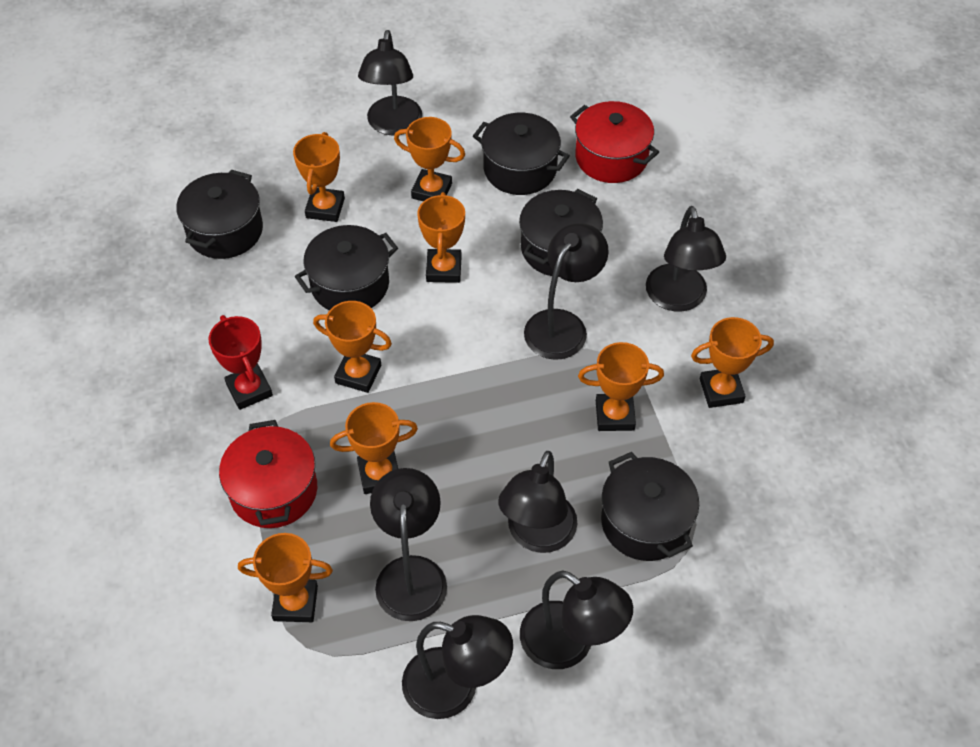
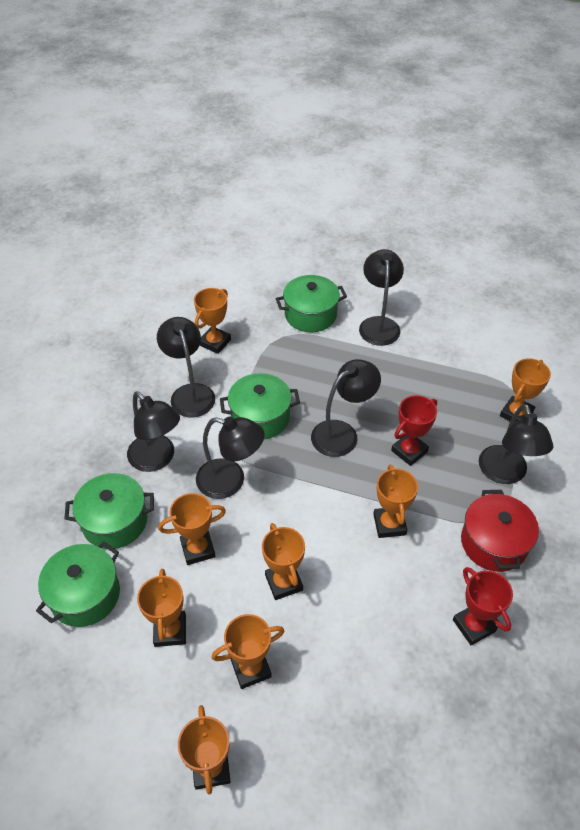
black lamp: [358,30,422,135] [370,468,447,621] [402,615,513,719] [498,451,577,553] [520,570,633,669] [524,223,609,360] [646,206,726,312] = 7 -> [127,391,180,472] [157,317,215,417] [196,417,264,499] [311,359,381,457] [359,249,404,346] [479,404,553,484] = 6
black pot: [177,170,263,259] [295,225,398,310] [473,113,570,195] [519,189,603,277] [601,452,699,561] = 5 -> none = 0
green pot: none = 0 -> [36,542,120,627] [64,473,154,549] [220,373,300,440] [276,275,347,332] = 4
red pot: [219,420,317,528] [570,101,659,183] = 2 -> [461,490,539,572] = 1
red trophy: [209,315,273,410] = 1 -> [391,395,437,466] [453,567,513,645] = 2

